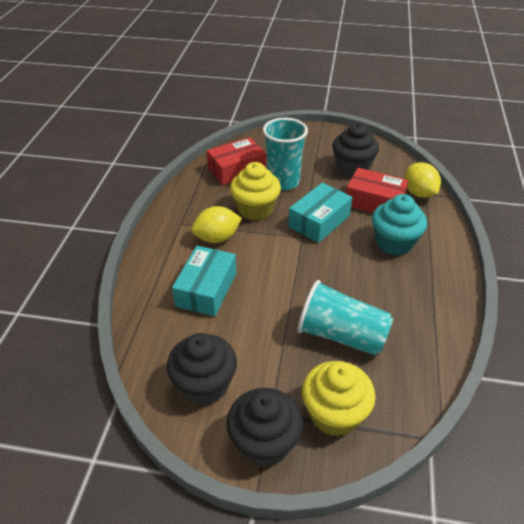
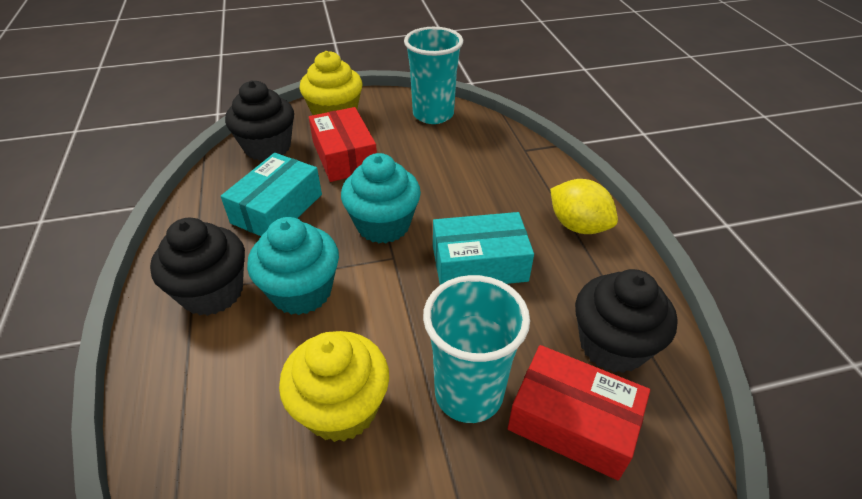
turquoise cupcake: [372,194,427,256] = 1 -> [247,217,339,315] [341,153,421,243] = 2
yellow lemon: [191,206,242,243] [404,162,441,198] = 2 -> [550,179,618,234] = 1

